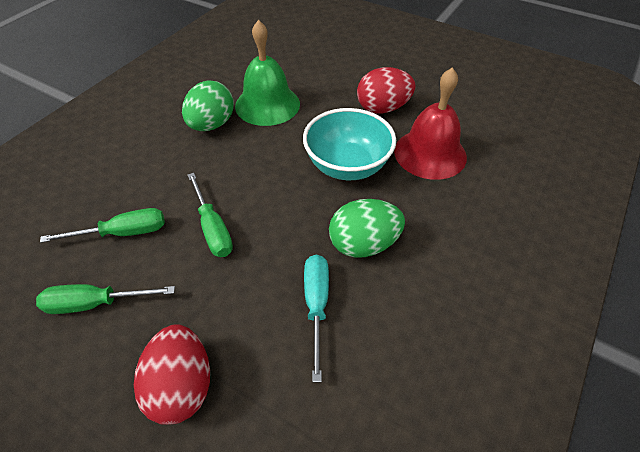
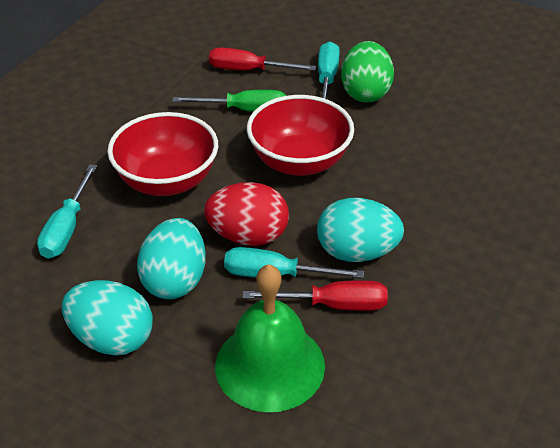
green egg: [182,80,234,131] [329,199,405,258] = 2 -> [341,41,394,102] = 1
green screwdriver: [36,284,175,314] [40,208,165,243] [188,173,233,257] = 3 -> [172,90,286,112] = 1
red bell: [394,67,467,180] = 1 -> none = 0
red bowl: none = 0 -> [107,112,218,196] [247,95,354,176] = 2
red egg: [134,324,210,425] [357,67,415,114] = 2 -> [204,182,289,246] = 1
red screwdriver: none = 0 -> [209,47,316,71] [243,280,388,311] = 2
turquoise bowl: [303,108,396,180] = 1 -> none = 0
turquoise egg: none = 0 -> [62,280,153,356] [137,218,206,299] [317,198,404,262] = 3
turquoise screwdriver: [304,255,329,382] = 1 -> [37,165,97,259] [224,247,364,278] [318,41,340,99] = 3

